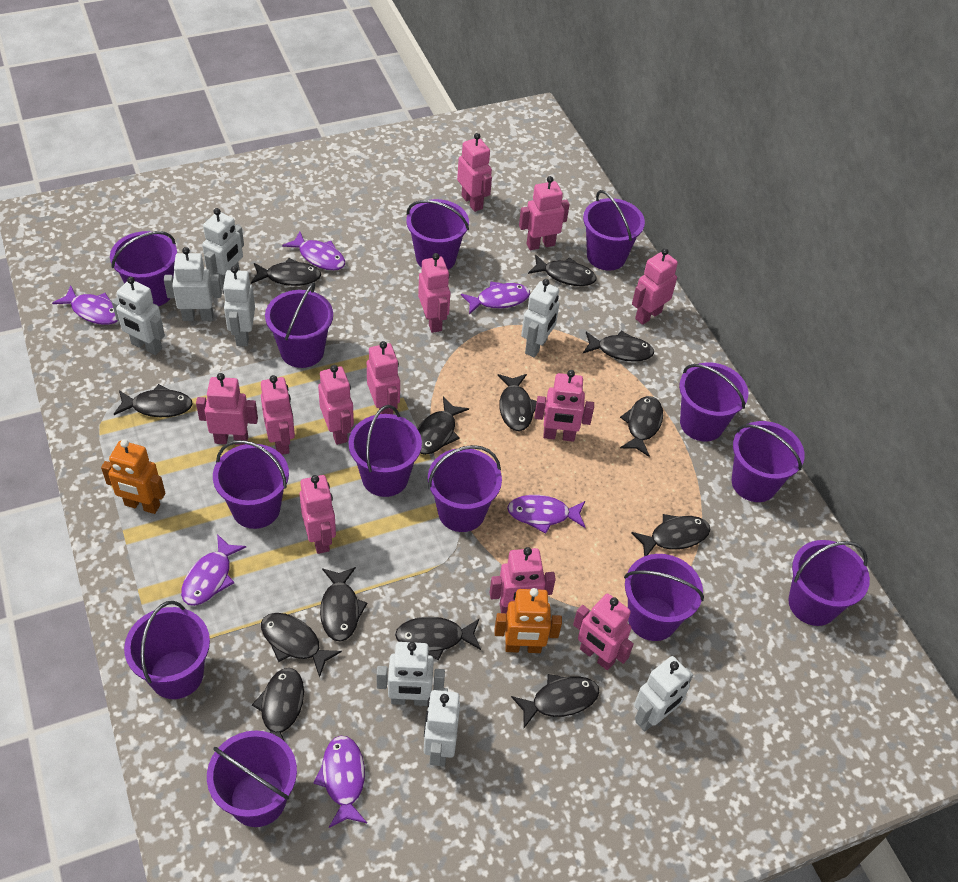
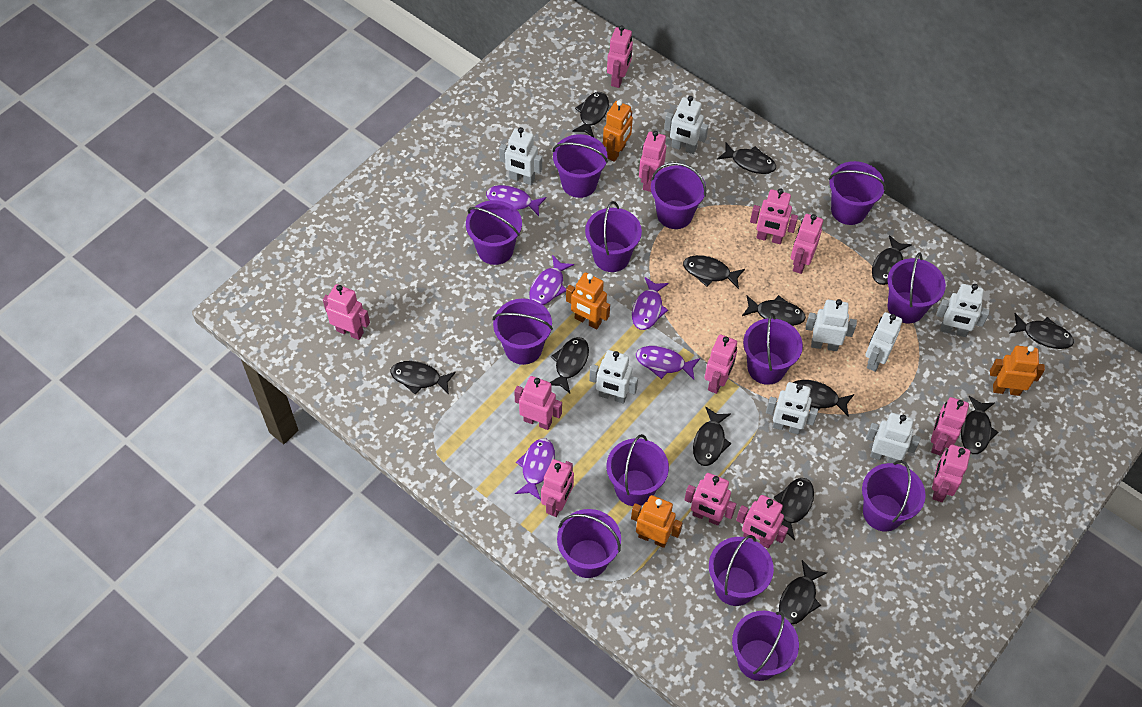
orange robot: [101,439,165,514] [495,588,562,653] = 2 -> [566,272,610,329] [603,100,633,162] [631,495,682,548] [990,345,1045,396] = 4
purple fish: [52,285,118,325] [181,534,246,606] [282,231,345,271] [314,736,367,828] [461,281,530,314] [507,495,586,534] = 6 -> [486,185,546,216] [515,438,555,500] [529,255,574,305] [632,277,669,330] [636,346,700,380] = 5

